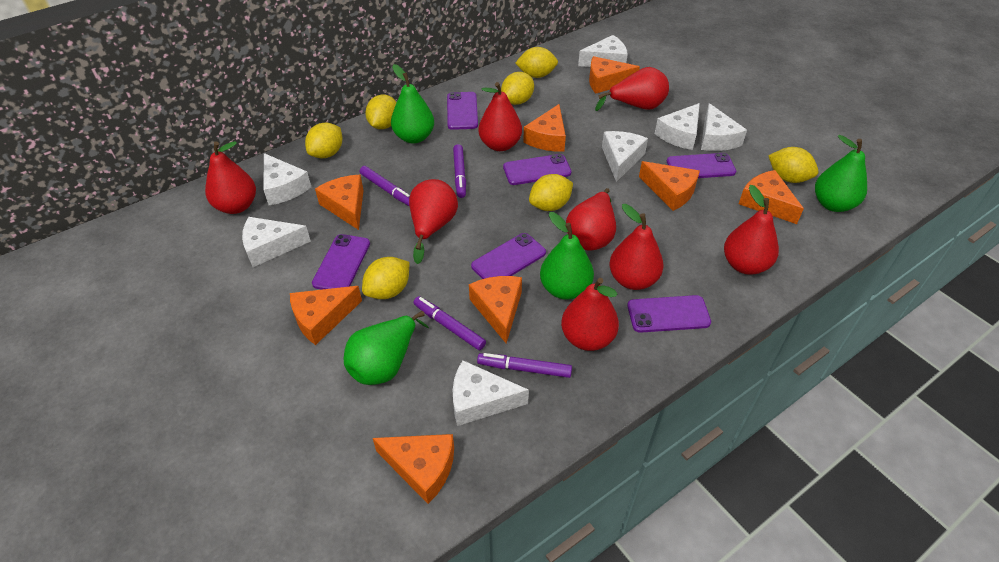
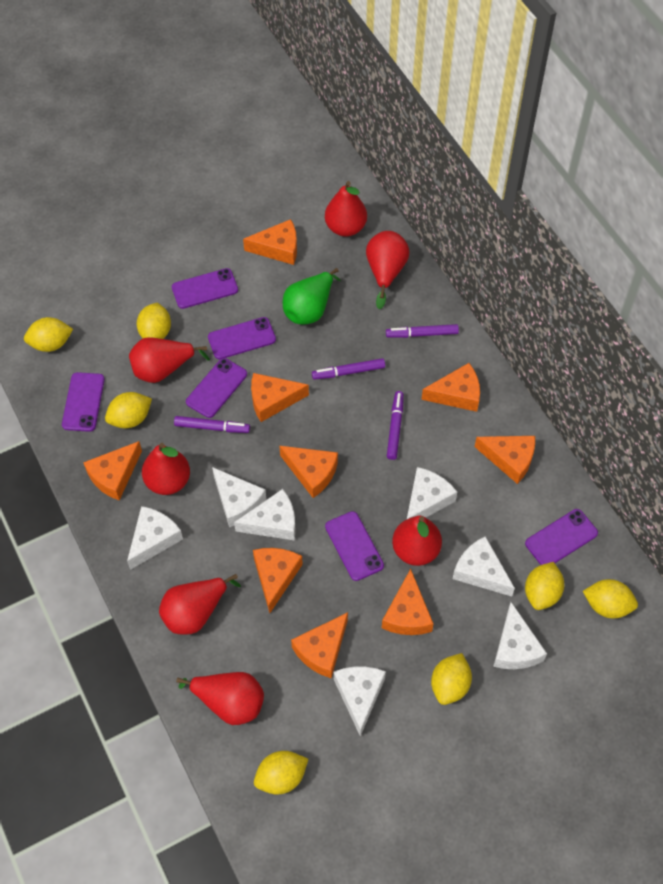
green pear: [344,311,429,385] [391,64,434,144] [540,212,594,300] [815,135,867,212] = 4 -> [283,268,341,324] = 1
orange cheese: [290,286,362,345] [315,175,364,230] [373,434,454,504] [469,276,522,344] [523,104,566,152] [589,56,640,94] [639,161,700,211] [739,170,804,224] = 8 -> [83,441,142,500] [243,219,297,265] [251,373,309,422] [253,548,303,613] [279,446,338,498] [291,612,348,678] [382,569,434,635] [421,363,480,412] [475,436,535,484] = 9
red pear: [205,141,256,214] [409,179,458,264] [478,82,522,151] [561,278,619,351] [566,188,616,251] [595,67,669,111] [610,204,664,290] [724,185,779,275] = 8 -> [129,337,210,383] [142,443,190,495] [159,574,241,635] [176,672,264,725] [325,181,367,236] [366,231,410,309] [392,516,442,566] = 7

